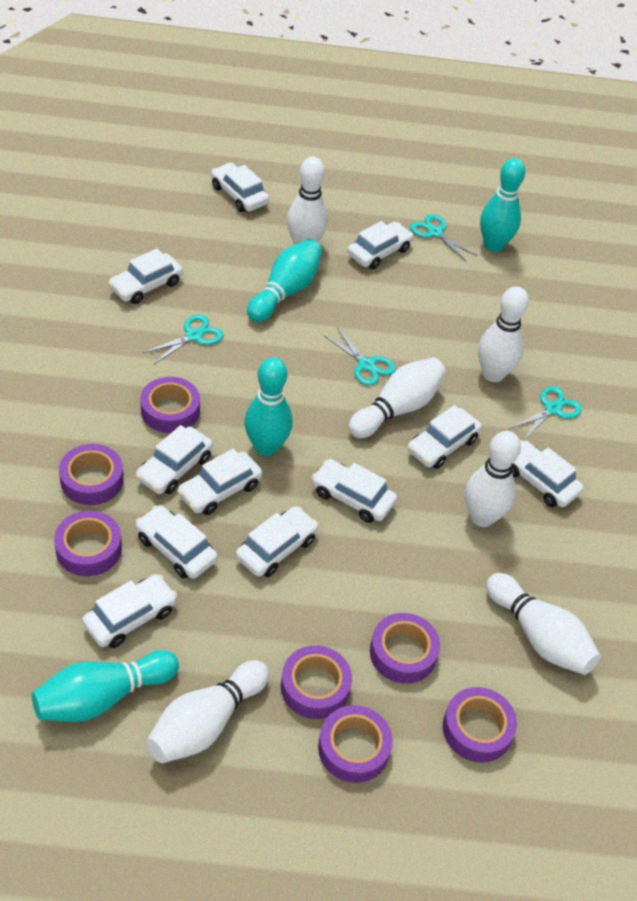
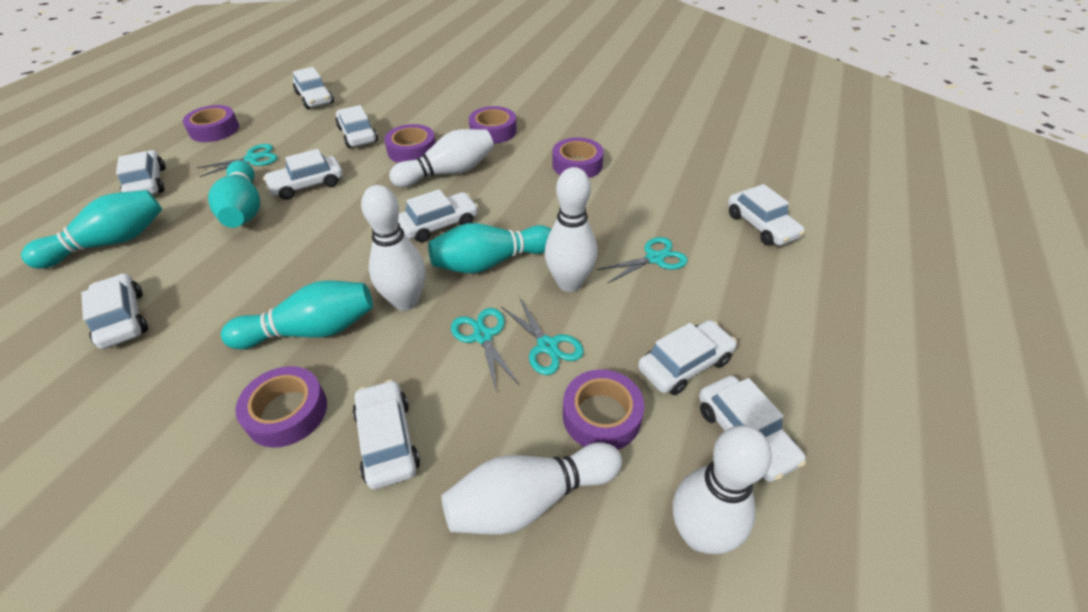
purple tape: [54,511,122,576] [59,444,123,505] [140,377,200,433] [281,645,352,719] [318,705,393,783] [370,613,440,684] [443,687,517,763] = 7 -> [183,105,239,142] [235,366,327,448] [384,124,436,163] [469,106,517,144] [552,137,604,178] [563,370,644,449] = 6
white bowling pin: [146,660,269,763] [287,157,328,245] [349,358,446,438] [465,431,521,527] [478,286,529,382] [486,573,601,675] = 6 -> [361,185,426,311] [389,129,494,187] [442,442,622,535] [544,167,597,292] [673,425,772,554] = 5
white car: [82,574,178,648] [108,249,183,304] [135,505,218,579] [136,425,213,494] [177,449,262,515] [211,163,269,212] [236,506,319,577] [312,459,397,523] [347,221,413,269] [407,405,482,469] [512,440,584,507] = 11 -> [81,273,148,349] [116,150,166,195] [263,149,343,200] [293,67,334,109] [336,105,378,148] [353,380,420,489] [398,189,479,242] [638,320,737,395] [699,376,806,482] [728,184,805,246] = 10

